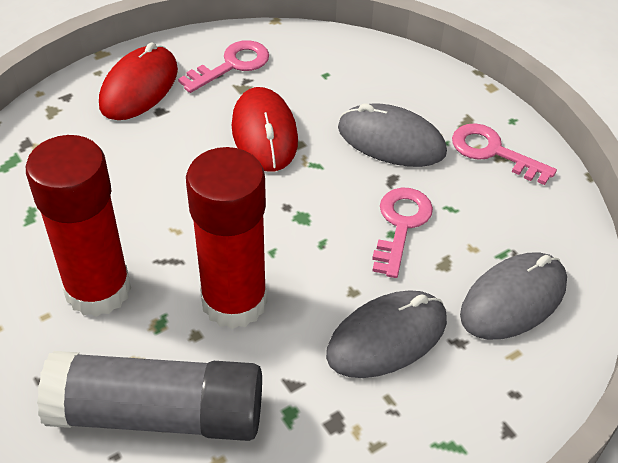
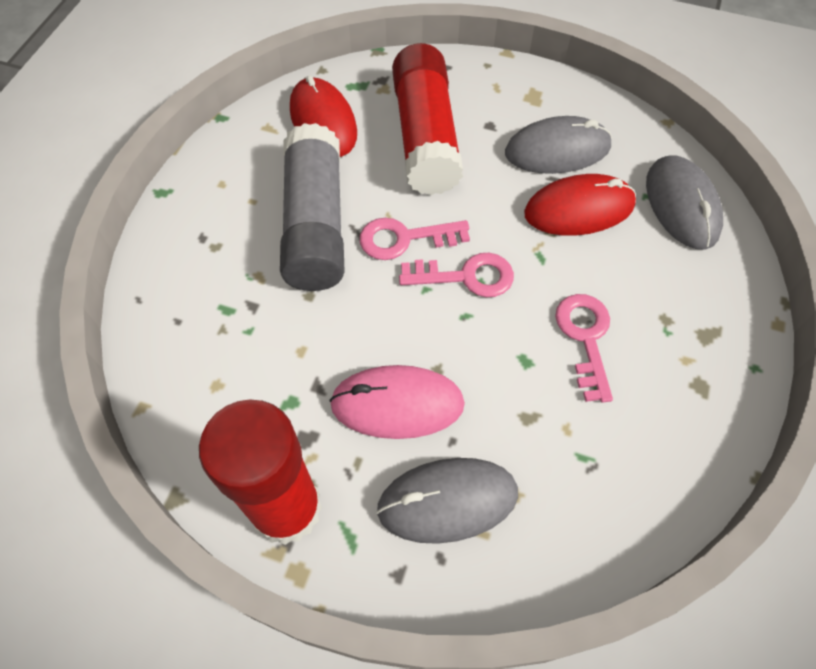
pink mouse: none = 0 -> [329,365,465,439] = 1

